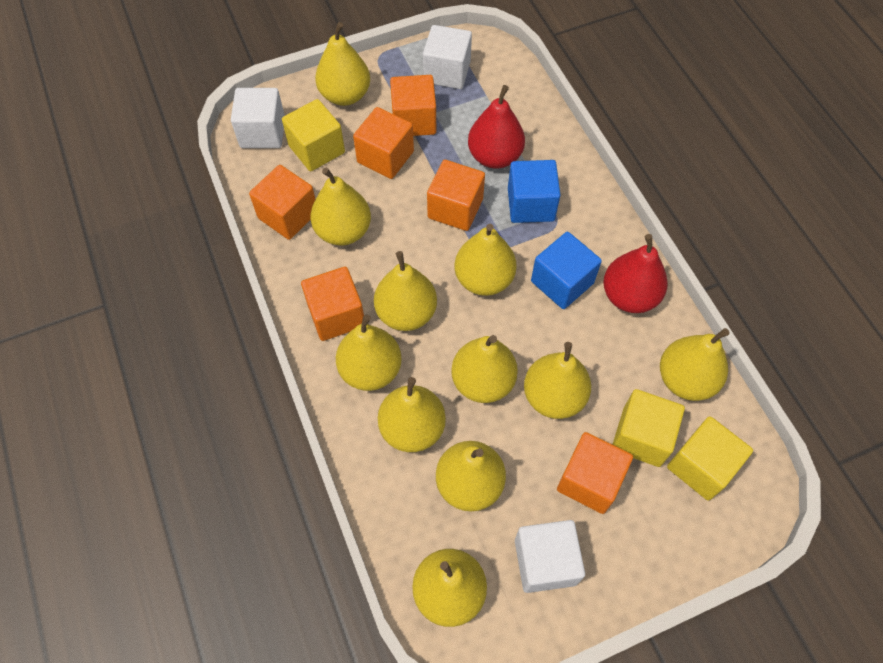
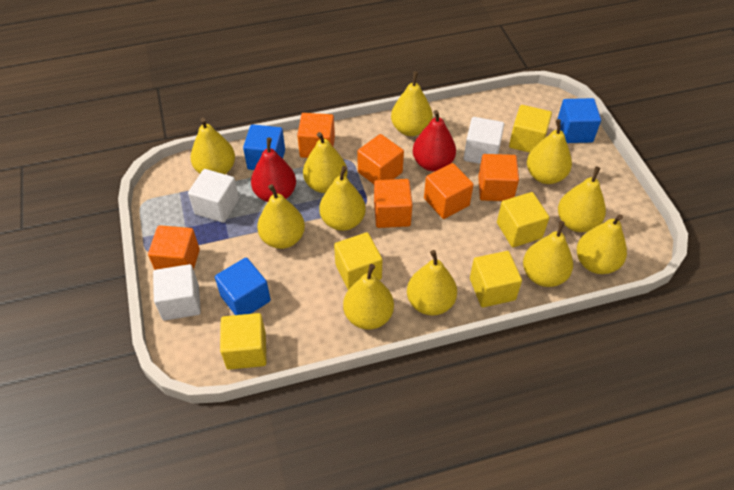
blue cube: [508,160,561,223] [531,232,602,309] = 2 -> [215,257,271,315] [243,124,285,170] [557,98,601,143] = 3
yellow cube: [282,99,345,171] [612,389,685,467] [667,416,753,501] = 3 -> [220,313,266,370] [334,232,382,290] [470,251,522,307] [497,192,549,247] [509,105,552,153] = 5

